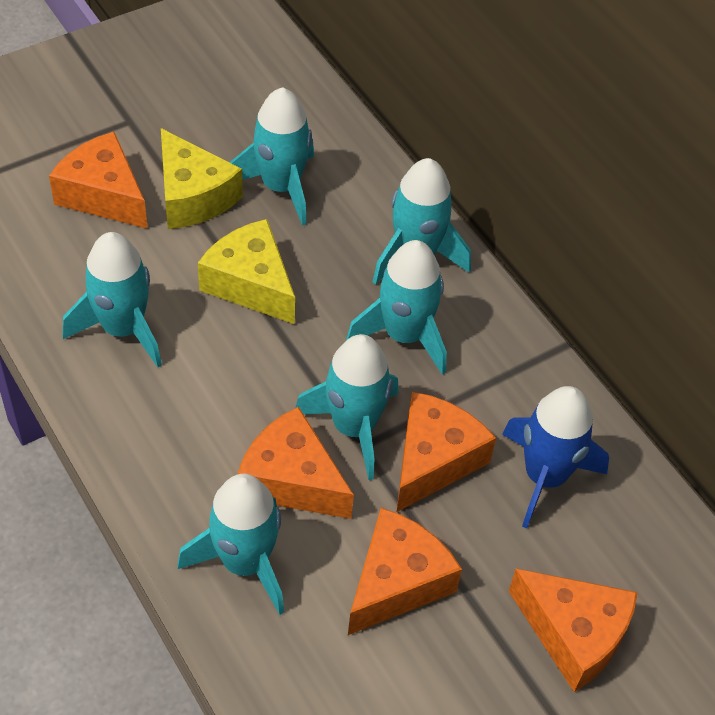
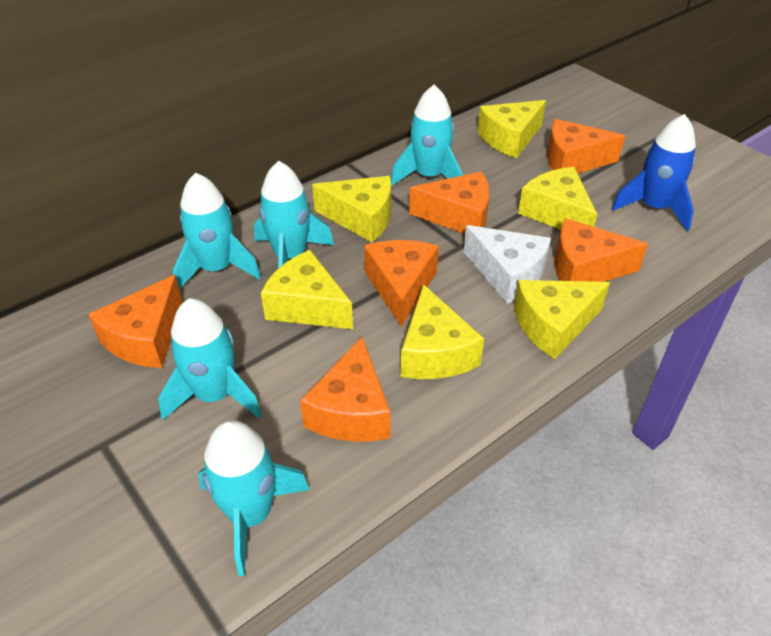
orange cheese: [49,132,148,229] [237,406,354,519] [348,508,462,635] [397,392,496,512] [509,568,638,692] = 5 -> [88,275,183,368] [300,337,391,442] [364,240,439,327] [409,172,489,234] [547,119,625,173] [555,218,648,282] = 6
turquoise rocket: [63,232,162,367] [178,474,284,615] [230,87,314,226] [295,334,398,480] [346,240,447,375] [373,158,471,285] = 6 -> [158,298,262,421] [173,173,261,290] [198,420,310,576] [254,161,334,268] [391,85,463,186] = 5
white cheese: none = 0 -> [464,225,551,303] = 1
yellow cheese: [161,128,243,229] [198,219,295,324] = 2 -> [261,250,353,329] [312,176,391,242] [401,284,484,379] [477,100,546,158] [514,280,610,359] [518,167,597,230] = 6

